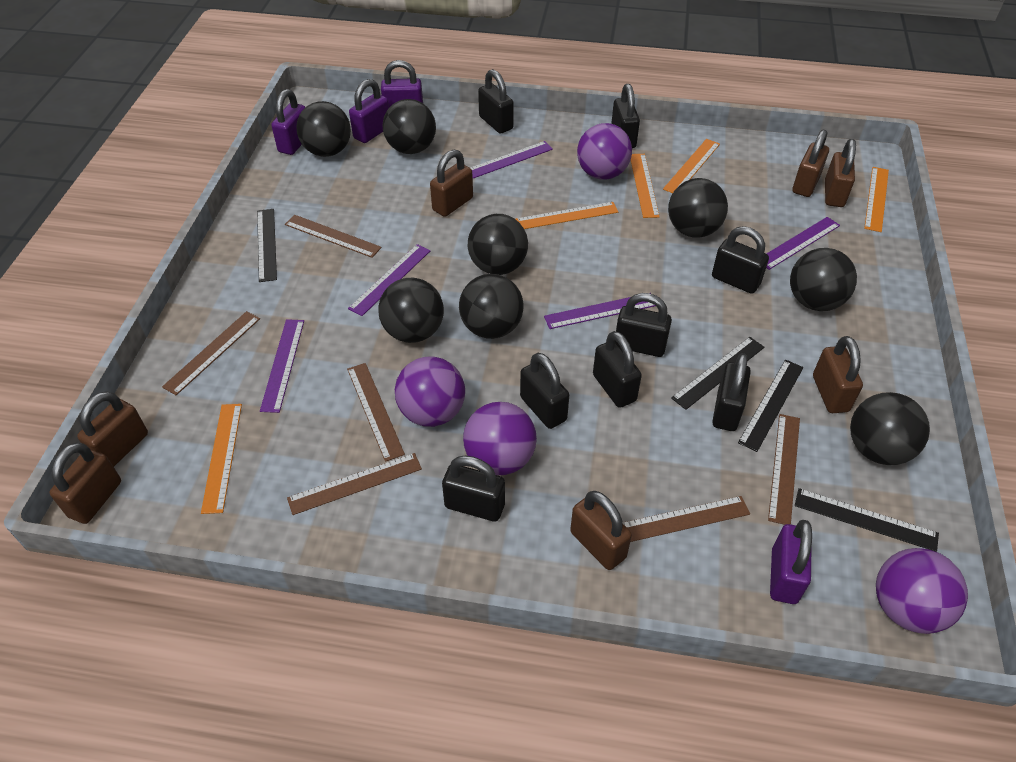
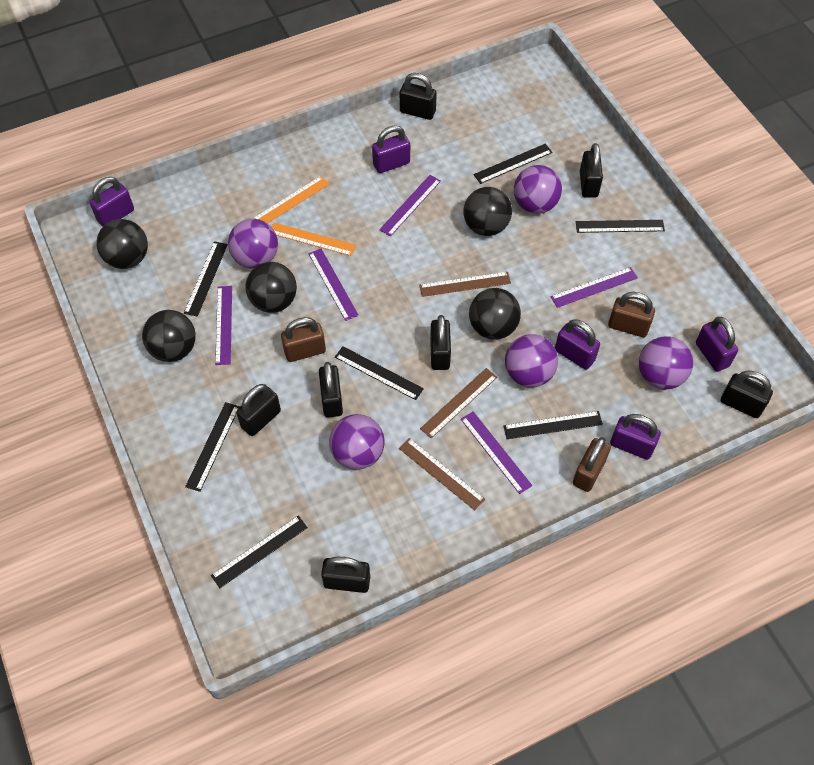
black ball: [296,101,351,157] [378,278,444,343] [383,99,436,154] [459,274,524,339] [468,214,528,275] [668,178,728,238] [790,248,857,311] [850,392,930,465] = 8 -> [96,219,148,269] [142,310,196,362] [245,262,297,313] [463,187,512,236] [469,288,521,340] = 5
black padlock: [442,455,505,522] [478,69,514,134] [520,353,569,429] [593,331,642,408] [611,84,640,148] [616,293,672,357] [712,226,769,294] [712,353,751,431] = 8 -> [236,384,281,436] [319,362,343,417] [321,557,370,593] [400,73,437,120] [430,315,451,370] [580,143,603,198] [721,371,773,418] = 7
black ruler: [257,209,277,282] [671,337,764,410] [738,360,804,452] [795,488,939,552] = 4 -> [184,241,228,317] [185,402,240,492] [211,516,308,588] [335,346,424,400] [474,144,552,184] [503,411,603,439] [576,220,665,233] = 7
brown padlock: [50,443,121,524] [77,391,148,467] [430,150,473,217] [570,491,632,570] [792,129,829,197] [813,336,863,413] [825,139,856,207] = 7 -> [281,317,326,362] [573,437,611,492] [608,292,655,337] = 3
brown ruler: [162,311,260,395] [285,215,382,258] [287,453,422,515] [347,363,405,462] [623,496,750,542] [768,414,800,525] = 6 -> [399,438,485,510] [419,272,511,297] [420,368,497,438] = 3
orange ruler: [201,404,242,514] [516,202,618,229] [631,154,660,218] [663,139,720,193] [864,167,889,232] = 5 -> [253,176,329,223] [272,222,356,256] = 2
purple ball: [395,356,465,427] [463,402,537,475] [577,123,632,180] [876,548,968,634] = 4 -> [228,219,278,269] [329,414,385,470] [505,334,558,387] [514,165,562,214] [639,336,693,390] = 5
purple padlock: [271,89,305,155] [349,79,389,143] [381,60,423,107] [770,520,812,604] = 4 -> [89,177,134,226] [372,125,410,173] [555,319,600,370] [610,414,661,460] [696,317,738,372] = 5

